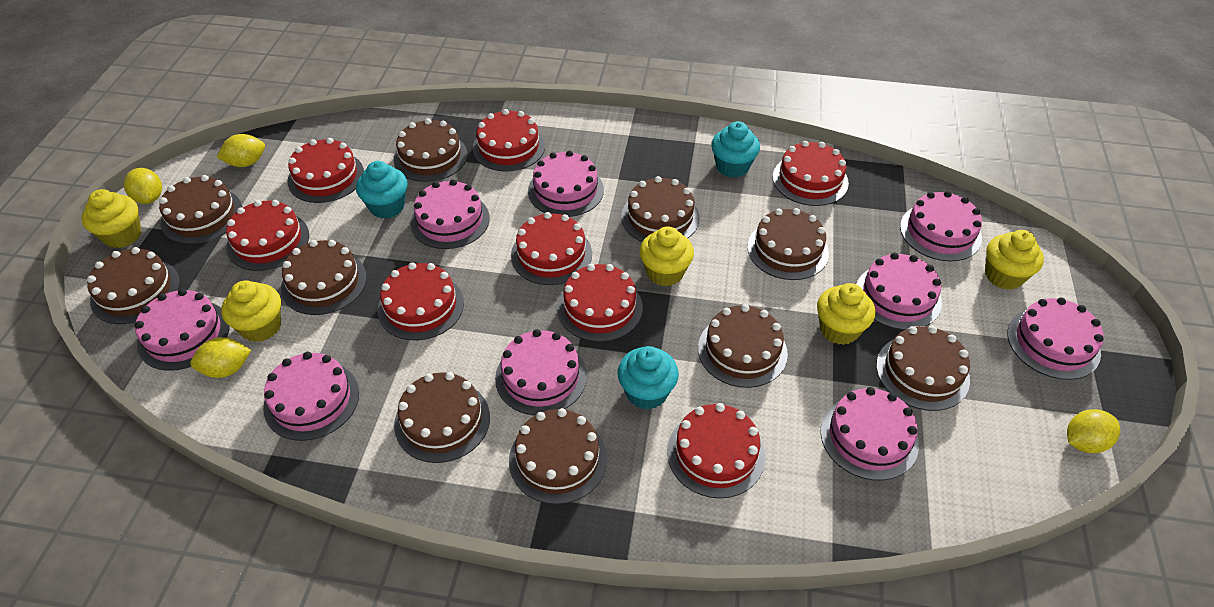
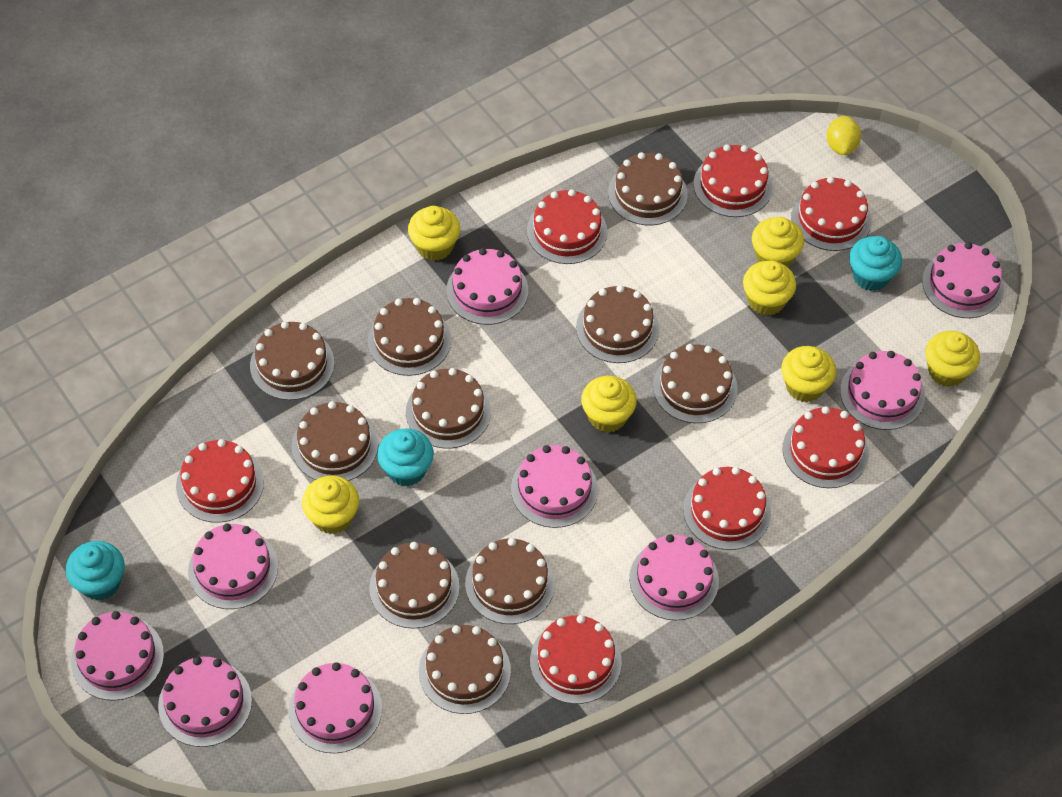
red cake: [226,200,309,271] [287,138,364,203] [378,262,464,340] [473,109,545,171] [511,212,592,285] [557,264,643,342] [667,403,765,498] [773,141,849,206] = 8 -> [176,439,264,523] [527,189,607,264] [530,615,622,704] [683,467,771,550] [694,144,773,217] [783,406,869,488] [791,176,872,251] = 7
yellow cupcake: [81,189,141,248] [221,280,281,342] [640,226,694,286] [817,283,875,345] [985,230,1044,290] = 5 -> [302,476,359,534] [408,206,460,261] [581,376,637,433] [743,261,796,316] [752,217,804,267] [781,346,836,402] [925,331,980,387] = 7
yellow lemon: [124,168,162,204] [190,337,251,378] [217,134,265,167] [1067,409,1120,453] = 4 -> [827,116,861,155] = 1

